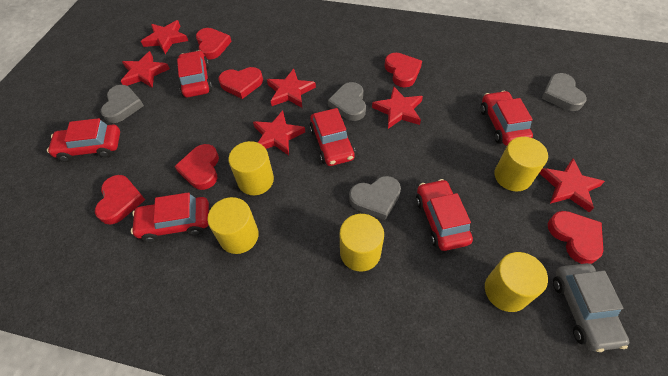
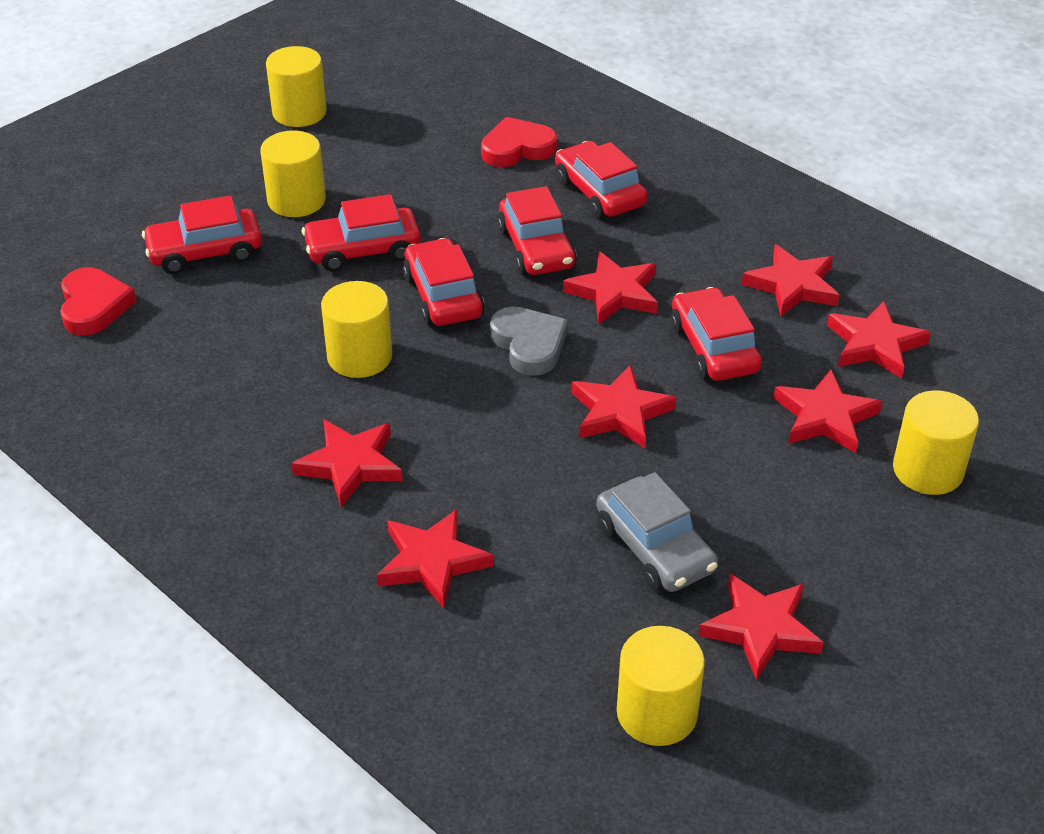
grey heart: [101,85,144,123] [328,82,366,121] [349,176,401,220] [541,73,587,111] = 4 -> [490,307,568,376] = 1
red heart: [95,175,145,224] [175,144,219,190] [196,28,232,60] [218,67,263,99] [385,53,422,87] [548,211,603,264] = 6 -> [60,267,137,335] [481,117,558,167] = 2
red star: [121,51,170,88] [141,20,188,54] [253,111,305,155] [267,69,316,108] [372,87,423,129] [539,158,605,213] = 6 -> [291,420,403,507] [377,509,493,608] [563,251,658,325] [572,365,676,449] [698,574,824,680] [741,244,839,316] [774,370,882,453] [827,301,931,379] = 8

